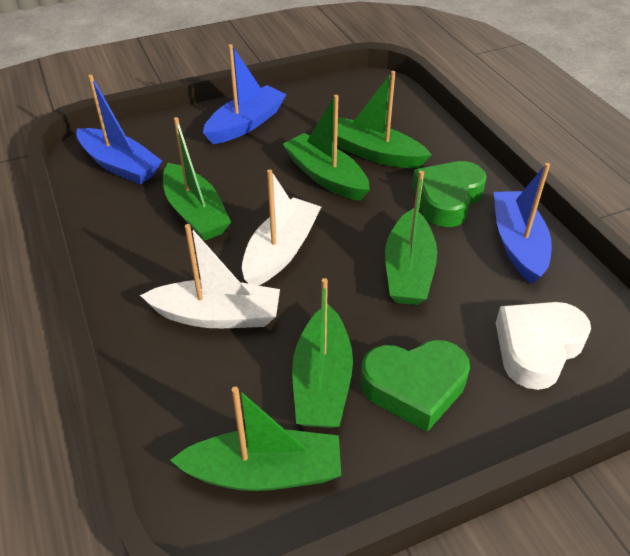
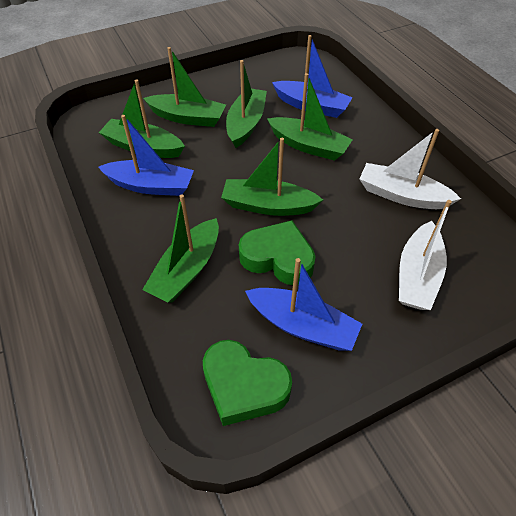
white heart: [496,302,591,390] = 1 -> none = 0

